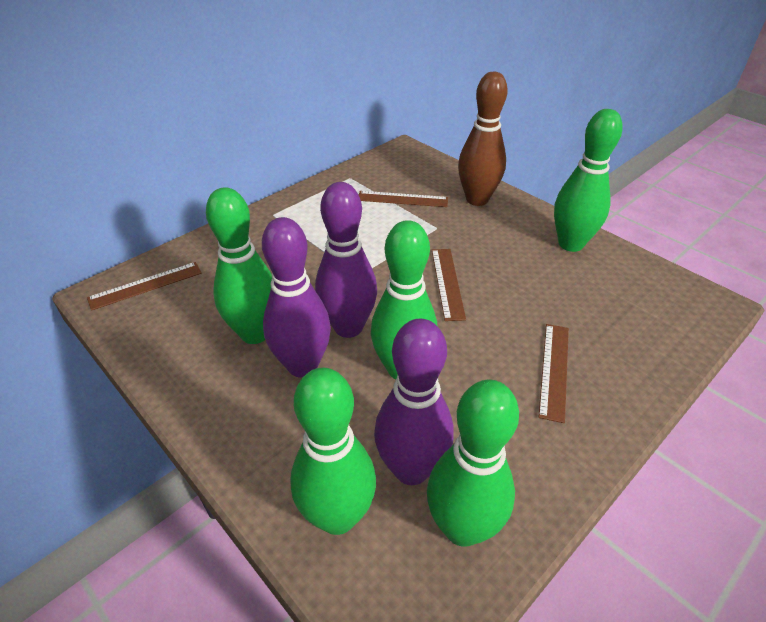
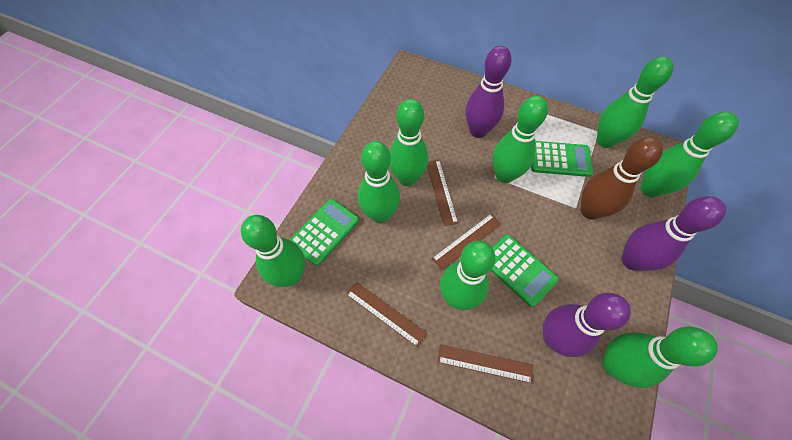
green bowling pin: [206,187,272,344] [290,368,376,535] [371,220,437,379] [427,380,519,547] [554,109,623,252] = 5 -> [241,215,305,287] [358,141,400,223] [389,99,428,186] [440,241,496,310] [492,96,548,183] [597,56,674,148] [602,327,718,388] [641,111,739,197] = 8
green calculator: none = 0 -> [289,199,359,266] [491,234,559,307] [531,141,593,177] = 3

